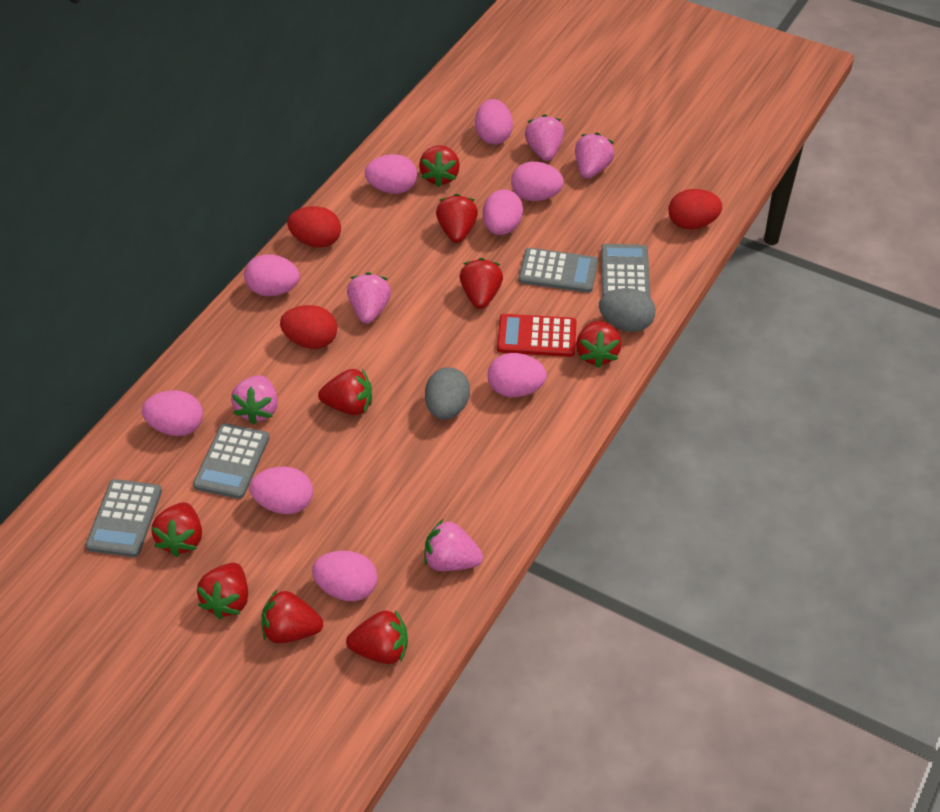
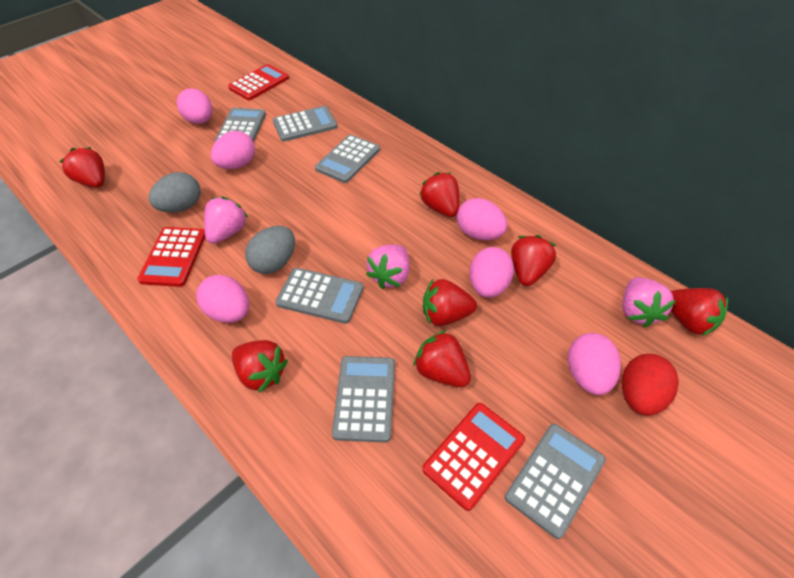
grey calculator: [86,479,162,557] [193,423,269,499] [518,248,598,293] [601,244,650,297] = 4 -> [214,108,266,142] [273,106,337,142] [275,268,363,324] [315,135,380,183] [332,356,395,443] [505,424,606,539] = 6
pink egg: [142,390,203,436] [244,254,300,296] [249,467,313,514] [312,551,378,601] [364,154,417,194] [475,99,513,144] [483,189,523,235] [487,353,547,397] [511,162,564,201] = 9 -> [177,88,212,124] [196,275,249,323] [211,131,255,169] [457,198,507,240] [470,247,514,298] [568,333,621,395] = 6
pink strawberry: [231,375,278,424] [347,272,391,324] [424,520,483,571] [525,114,564,161] [575,133,615,179] = 5 -> [204,197,248,244] [366,244,410,289] [622,277,676,328] = 3
red calculator: [497,314,577,357] = 1 -> [137,227,205,287] [228,64,289,100] [422,403,525,511] = 3
red egg: [280,305,337,349] [287,206,341,248] [669,189,722,230] = 3 -> [622,354,679,416] = 1
red strawberry: [151,502,202,557] [197,563,248,619] [261,590,323,643] [318,369,372,415] [346,610,408,664] [419,145,460,187] [436,194,478,243] [460,258,503,309] [576,321,622,368] = 9 -> [60,147,105,188] [232,340,288,393] [413,330,471,387] [419,172,459,217] [423,279,477,326] [511,235,556,286] [671,288,728,336] = 7

